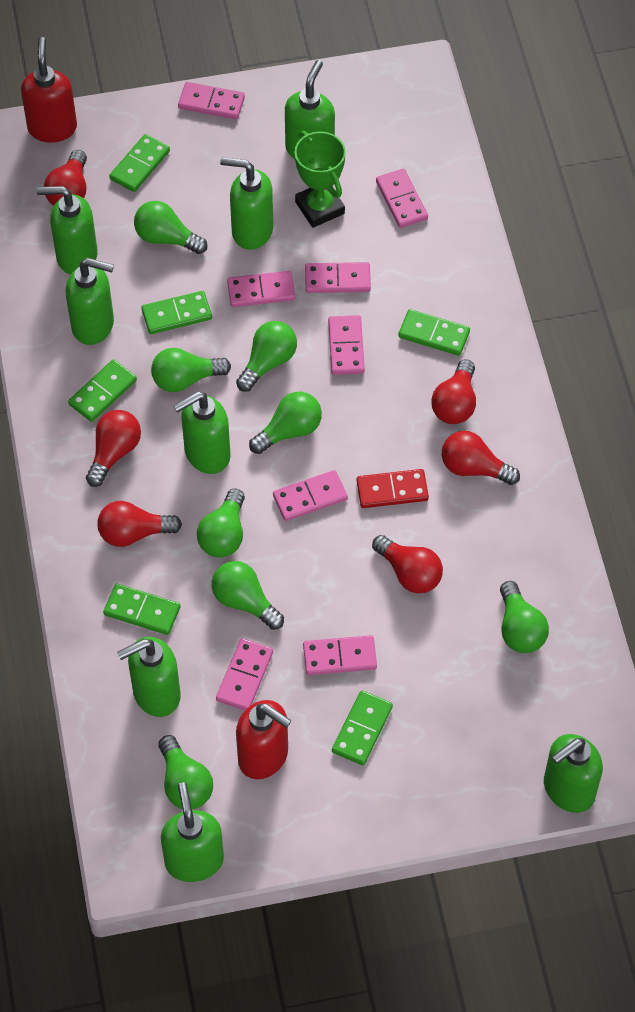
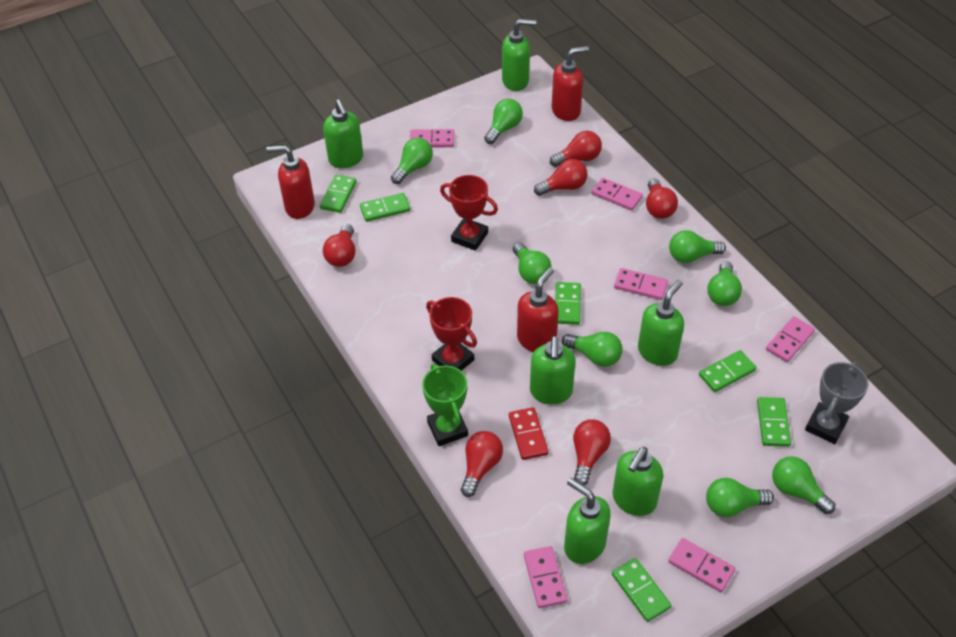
green soap dispenser: [37,186,98,275] [66,258,114,345] [117,637,181,717] [161,782,224,882] [173,391,231,474] [220,157,273,250] [285,60,335,159] [544,734,603,813] = 8 -> [323,99,363,168] [502,19,536,91] [530,336,576,404] [564,478,611,564] [612,447,663,516] [638,280,684,366] = 6
grey trophy: none = 0 -> [805,362,868,444] = 1
pink domino: [178,82,245,119] [216,638,273,711] [227,271,295,307] [273,470,348,521] [303,635,377,675] [305,262,371,293] [328,315,365,375] [376,169,428,228] = 8 -> [410,129,454,147] [524,546,567,608] [592,177,643,211] [614,268,668,300] [668,538,735,592] [766,316,815,362] = 6
red soap dispenser: [21,37,77,143] [236,700,292,779] = 2 -> [266,145,315,219] [517,267,559,352] [552,46,589,121] = 3
red trophy: none = 0 -> [426,297,477,371] [440,175,498,251] = 2

